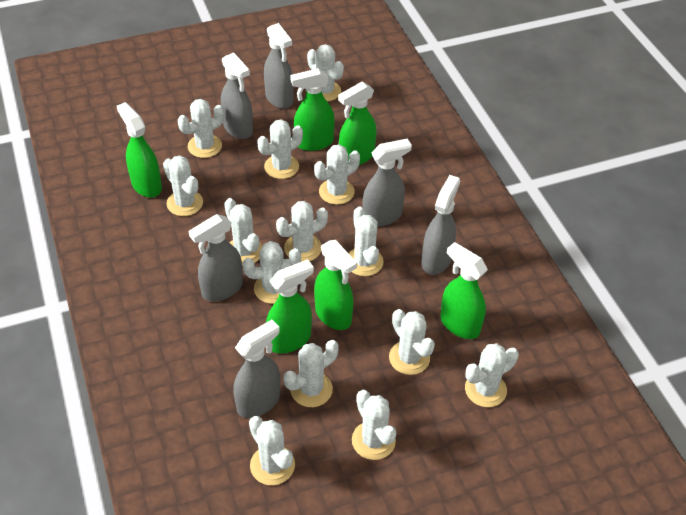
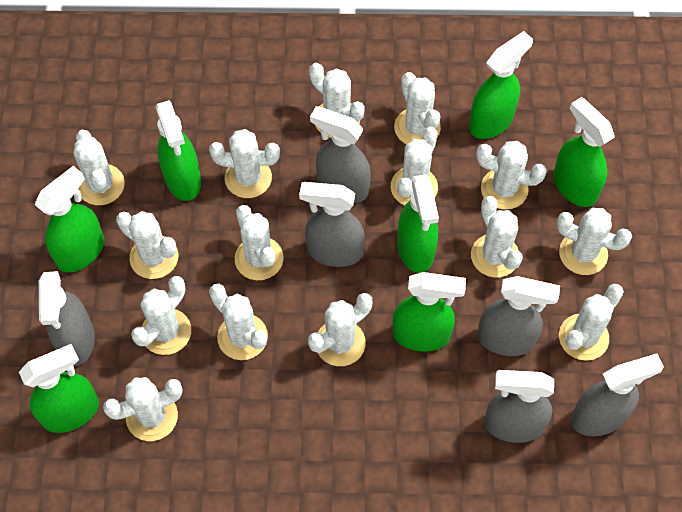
green spray bottle: [117,102,162,198] [266,259,314,353] [290,68,335,151] [314,240,357,330] [338,82,377,165] [440,242,488,339] = 6 -> [19,344,99,433] [34,166,104,272] [156,100,201,201] [393,272,466,352] [397,174,439,273] [469,31,533,139] [553,97,615,207] = 7
white cactus: [163,156,203,216] [178,99,224,158] [224,198,262,266] [242,241,301,304] [249,416,295,485] [257,119,303,179] [276,201,328,262] [284,340,339,407] [307,44,344,101] [314,145,360,205] [348,206,383,276] [352,390,396,460] [389,309,435,375] [465,343,519,407] = 14 -> [74,130,125,205] [103,377,183,441] [116,211,178,279] [131,276,191,355] [209,129,280,198] [209,284,268,360] [235,205,284,280] [308,293,372,366] [309,63,365,138] [391,127,438,206] [394,72,441,144] [471,196,523,278] [476,141,547,210] [557,208,632,275] [559,284,624,361] = 15

